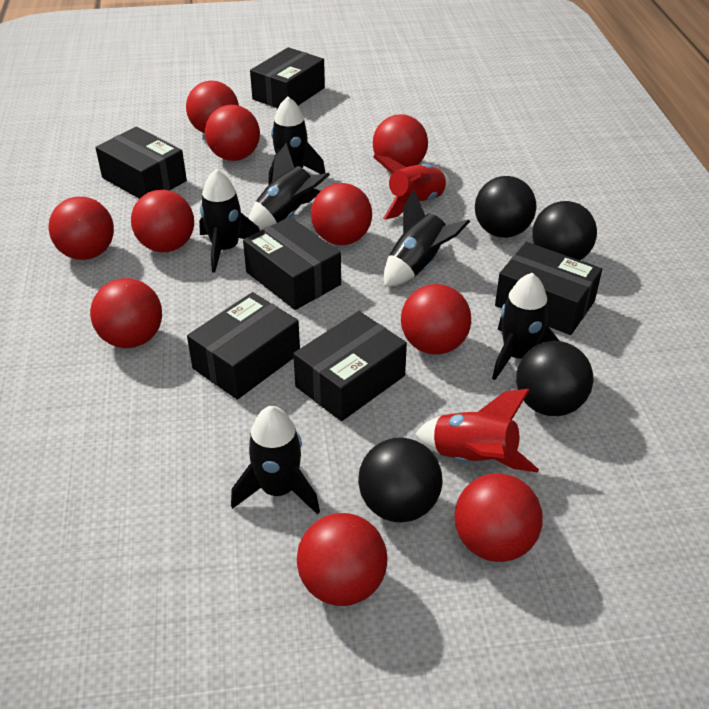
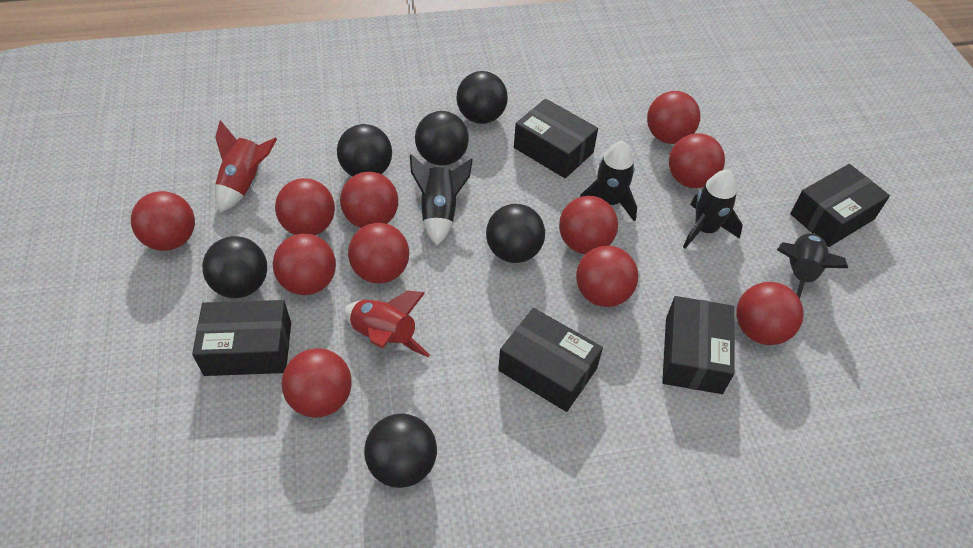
black ball: [358,437,442,522] [475,176,536,238] [516,341,593,416] [533,201,597,260] = 4 -> [202,236,267,298] [337,124,392,176] [364,414,437,488] [415,111,469,166] [456,71,508,124] [486,204,545,263] = 6
black box: [95,127,187,199] [187,292,300,400] [243,217,341,310] [250,47,325,108] [293,311,407,421] [495,242,602,335] = 6 -> [192,300,291,376] [498,308,603,412] [514,99,598,178] [662,296,735,394] [790,164,890,247] = 5
black rocket: [199,169,260,273] [231,406,320,515] [249,143,330,230] [268,97,325,185] [384,190,470,287] [492,273,559,380] = 6 -> [410,154,473,246] [580,141,637,221] [683,170,743,249] [777,233,848,299] = 4
red ball: [48,197,114,260] [90,278,162,348] [131,190,194,252] [186,81,239,133] [205,105,260,161] [297,513,388,606] [311,183,372,245] [373,114,428,167] [401,284,471,355] [454,473,542,562] = 10 -> [131,191,195,251] [273,234,336,295] [275,178,335,235] [281,348,352,418] [340,172,398,228] [348,223,409,283] [559,196,618,254] [576,245,638,307] [647,91,701,144] [669,133,725,188] [736,282,804,345] = 11

